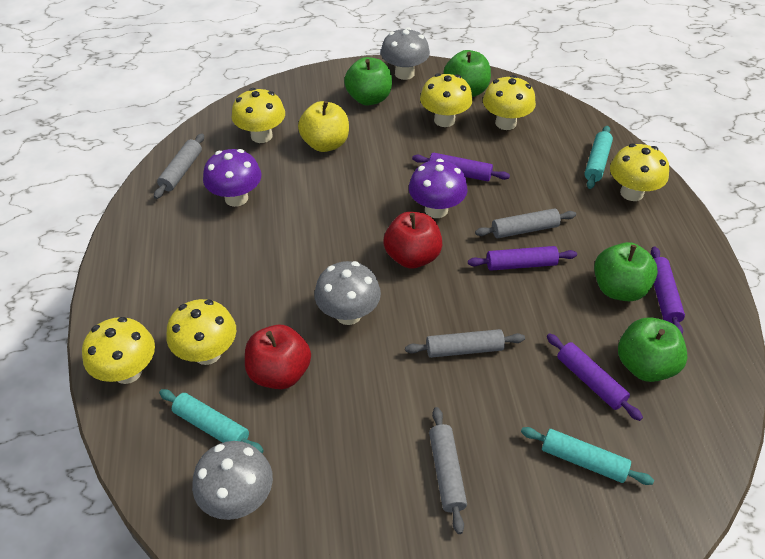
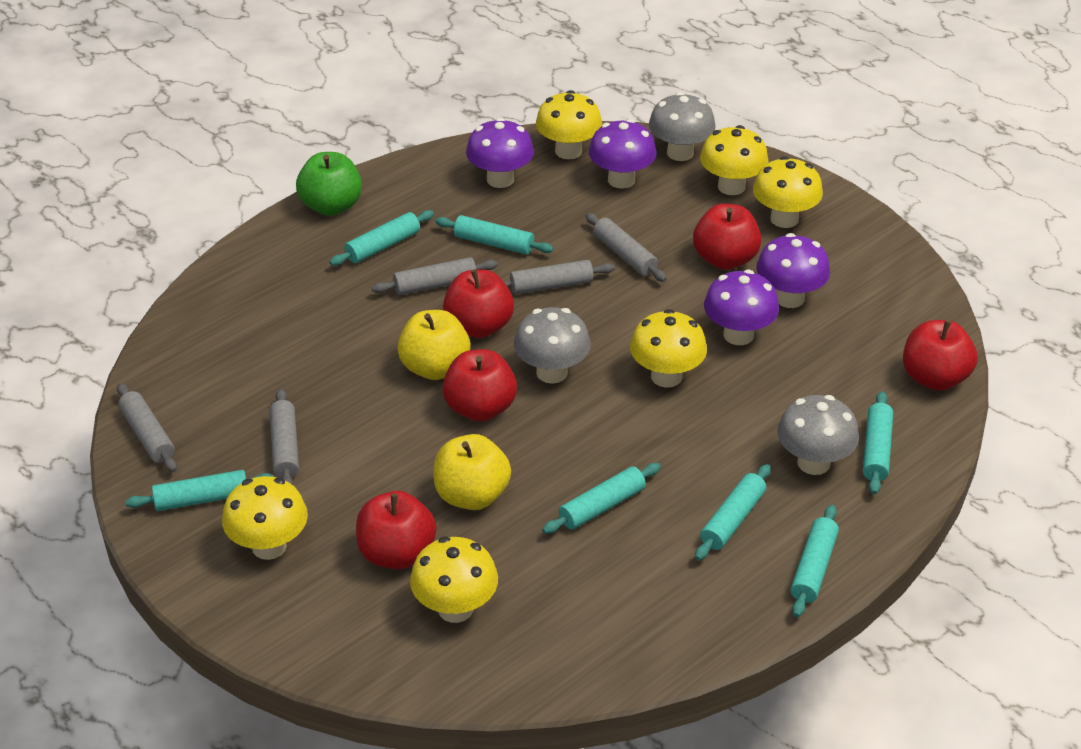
green apple: [344,57,392,106] [443,50,491,97] [594,242,658,301] [618,317,688,382] = 4 -> [296,152,362,216] = 1
grey rolling pin: [154,133,204,199] [405,329,525,358] [429,407,467,534] [475,208,576,238] = 4 -> [117,383,177,472] [270,389,299,485] [372,257,498,295] [504,260,615,294] [586,213,667,282] = 5
purple mushroom: [203,149,261,207] [409,159,468,218] = 2 -> [466,118,534,188] [589,119,657,189] [704,270,779,345] [756,233,830,308] = 4
purple rolling pin: [412,153,510,181] [468,246,577,271] [547,333,643,421] [651,246,685,334] = 4 -> none = 0
red apple: [245,325,311,389] [384,212,442,269] = 2 -> [356,491,437,569] [442,349,517,422] [443,269,514,338] [693,204,761,270] [903,320,977,391] = 5
turquoise rolling pin: [159,389,264,453] [521,427,654,485] [584,126,613,189] = 3 -> [125,470,274,511] [330,210,434,266] [435,215,553,255] [542,463,661,534] [695,464,771,560] [791,505,839,617] [863,391,893,494] = 7
yellow apple: [298,101,349,152] = 1 -> [398,310,471,380] [433,434,511,510] = 2

